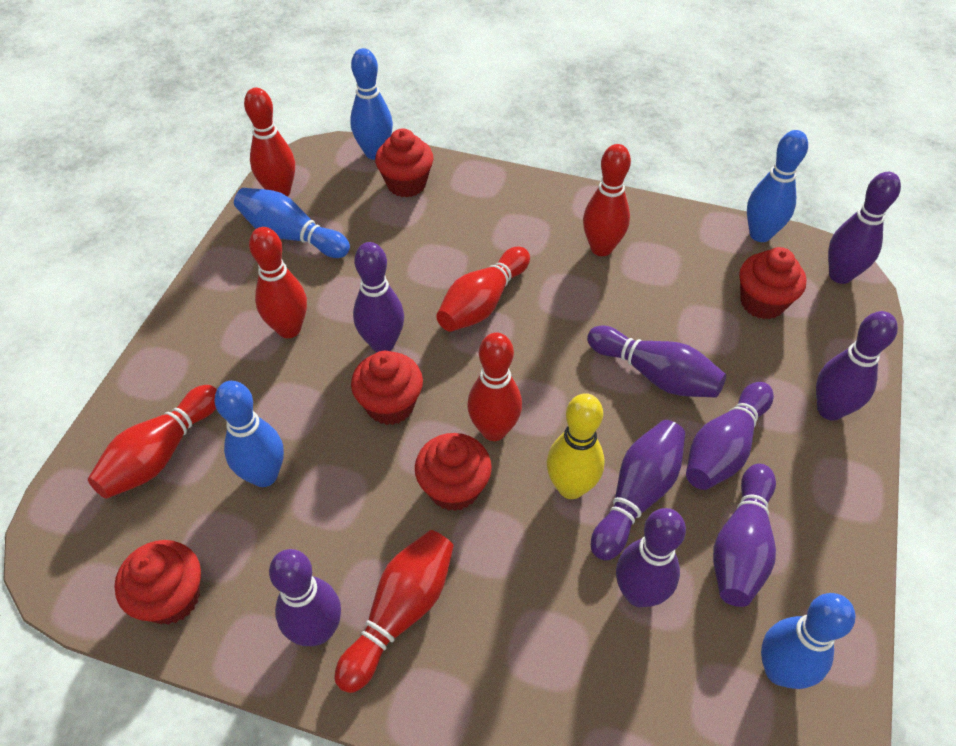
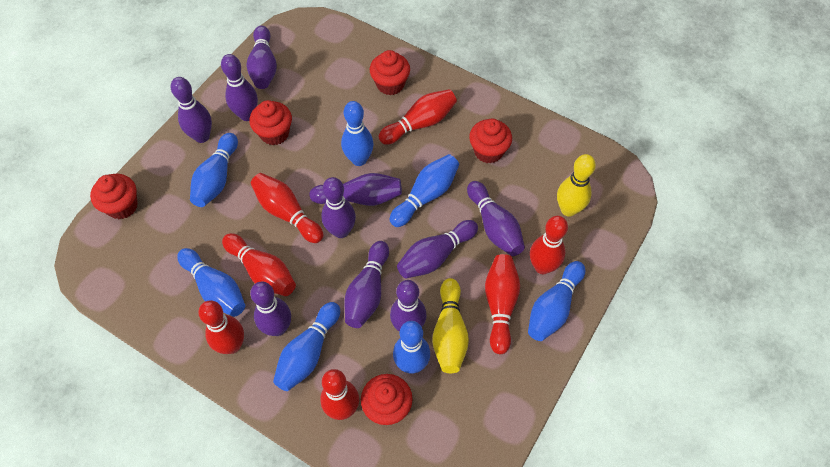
blue bowling pin: [214,381,284,487] [234,188,350,258] [350,48,393,160] [747,130,808,242] [761,593,855,689] = 5 -> [177,248,245,317] [190,133,238,207] [273,302,340,391] [341,101,374,166] [390,154,459,227] [393,321,430,373] [528,261,585,341] = 7
purple bowling pin: [269,549,341,646] [353,242,404,352] [587,325,726,398] [591,420,685,561] [616,508,686,607] [686,382,774,490] [713,464,776,607] [816,311,898,421] [828,172,901,284] = 9 -> [171,77,212,143] [221,54,258,121] [247,25,277,89] [250,282,291,336] [309,173,402,206] [321,177,356,238] [345,241,389,328] [390,280,427,332] [397,220,478,278] [467,181,525,256] = 10
yellow bowling pin: [547,393,605,499] = 1 -> [432,278,469,373] [557,154,596,217] = 2

